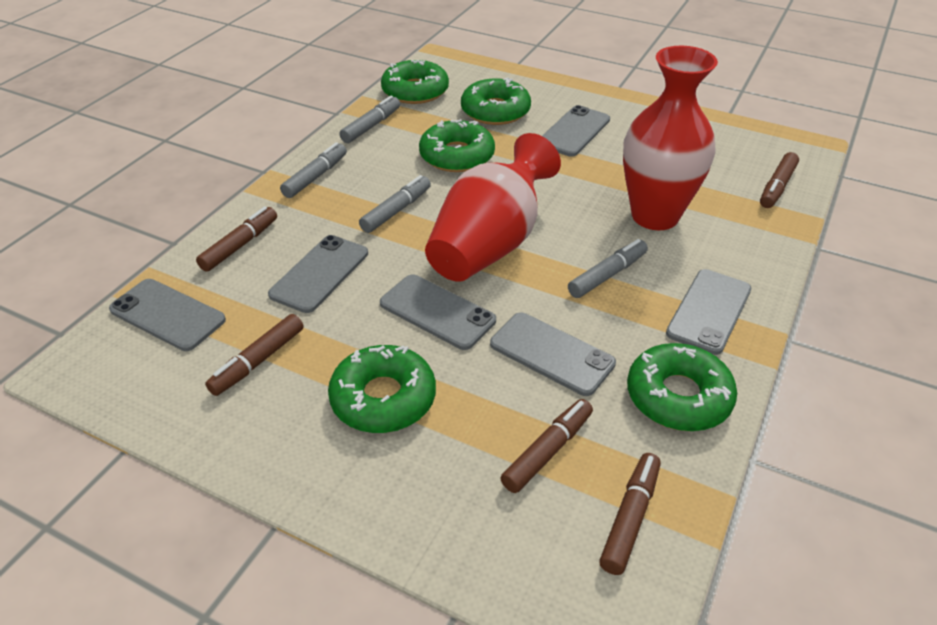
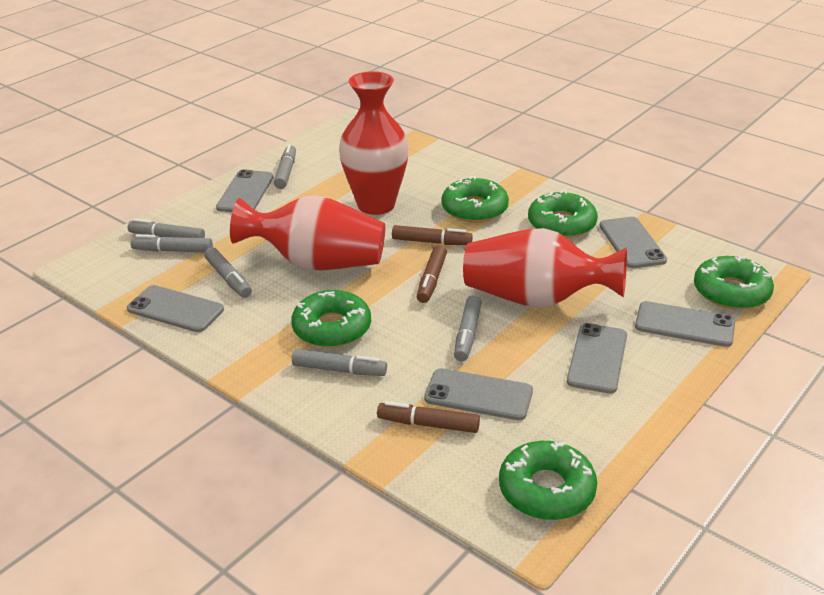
brown marker: [196,206,277,272] [205,314,304,396] [500,399,593,493] [599,453,661,575] [760,152,799,208] = 5 -> [377,401,480,433] [392,225,473,245] [417,245,447,303] = 3
grey marker: [280,142,347,198] [340,95,400,143] [359,175,431,233] [568,239,648,298] = 4 -> [128,218,205,238] [130,234,213,252] [204,247,252,298] [274,144,296,189] [292,349,387,376] [454,295,482,361] = 6
red vase: [425,133,561,282] [623,46,718,230] = 2 -> [230,195,385,271] [339,71,409,215] [463,228,627,308] = 3

